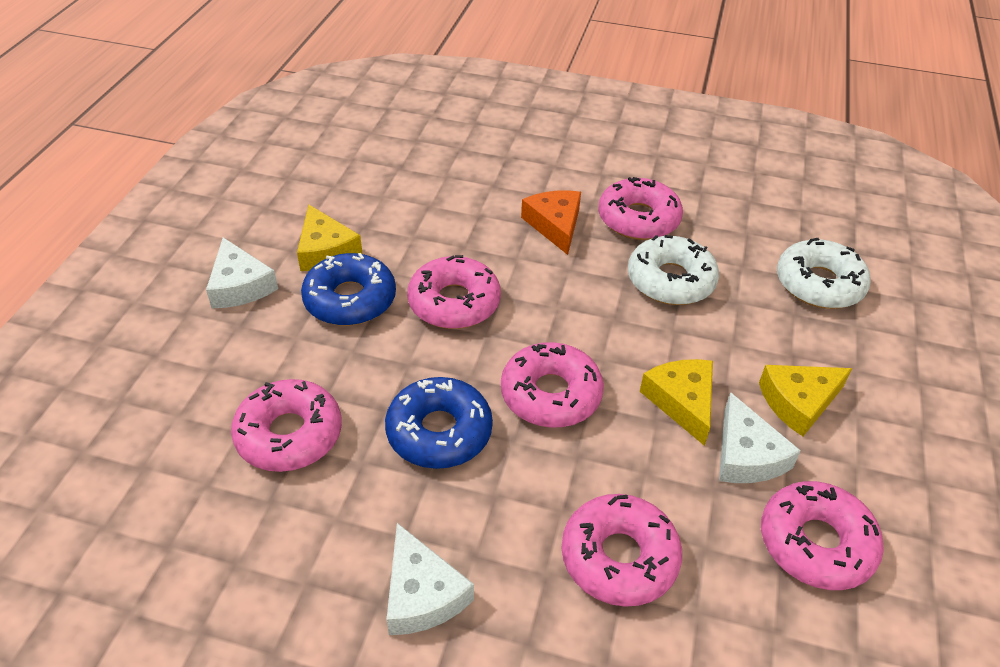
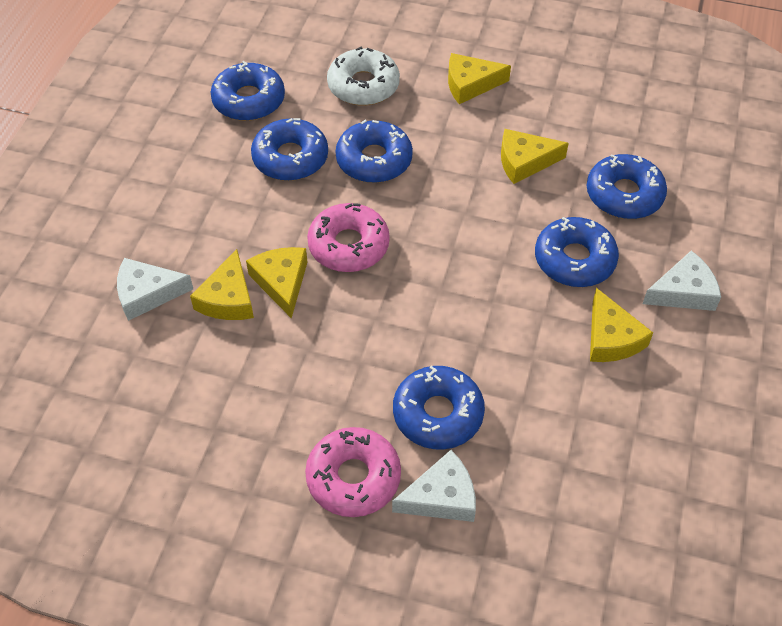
blue donut: [301,253,396,326] [385,377,493,469] = 2 -> [211,61,285,121] [251,118,328,181] [336,120,413,183] [393,366,485,449] [535,217,619,287] [587,154,667,219] = 6
orange cheese: [521,190,581,255] = 1 -> none = 0
pink donut: [231,379,342,472] [407,255,501,329] [501,342,604,428] [562,494,682,607] [598,177,683,240] [761,481,884,590] = 6 -> [305,427,401,517] [307,203,390,272] = 2
white donut: [628,235,719,305] [777,238,871,309] = 2 -> [327,47,400,106] = 1
yellow cheese: [297,205,363,271] [640,359,713,446] [759,365,852,436] = 3 -> [190,249,254,320] [246,247,307,319] [448,53,511,104] [501,129,569,184] [590,288,653,362] = 5

